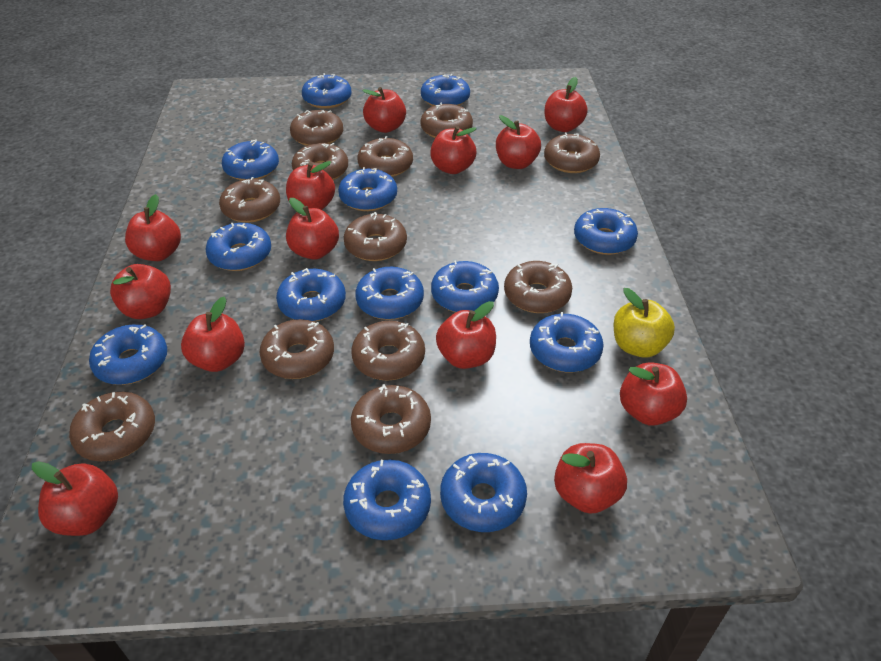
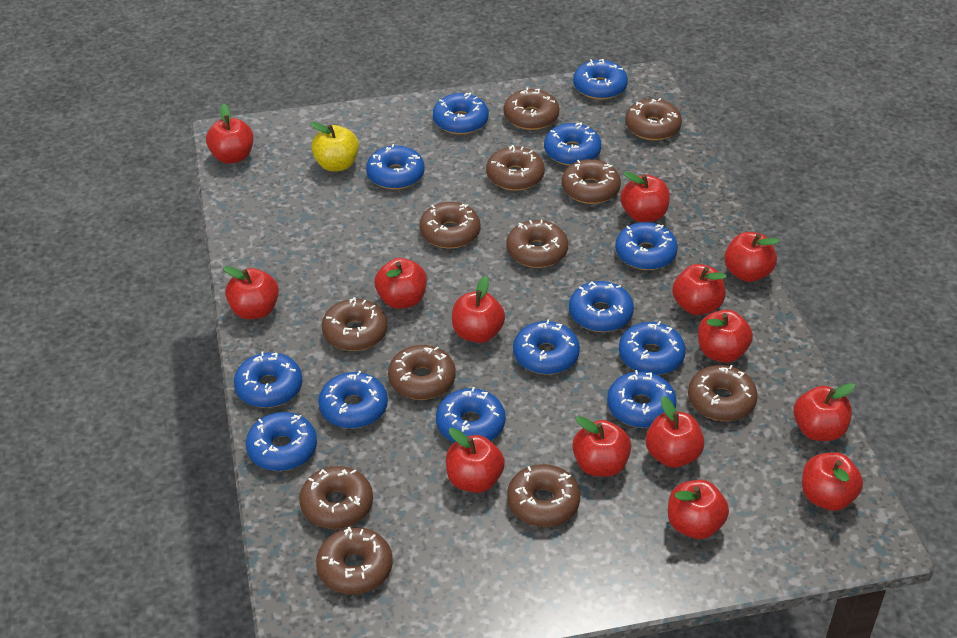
red apple: [32,461,118,536] [110,264,171,319] [125,194,181,261] [181,297,245,372] [286,161,335,210] [286,198,339,259] [362,87,406,133] [430,126,477,174] [436,301,496,369] [496,115,541,169] [544,77,588,132] [554,443,627,514] [620,362,687,426] = 13 -> [206,104,254,164] [223,266,279,319] [375,258,427,309] [446,428,505,493] [452,276,505,343] [572,416,631,477] [620,172,670,222] [646,396,704,468] [668,480,729,539] [672,264,727,315] [698,310,753,363] [724,232,780,282] [793,383,855,441] [802,452,863,511] = 14

